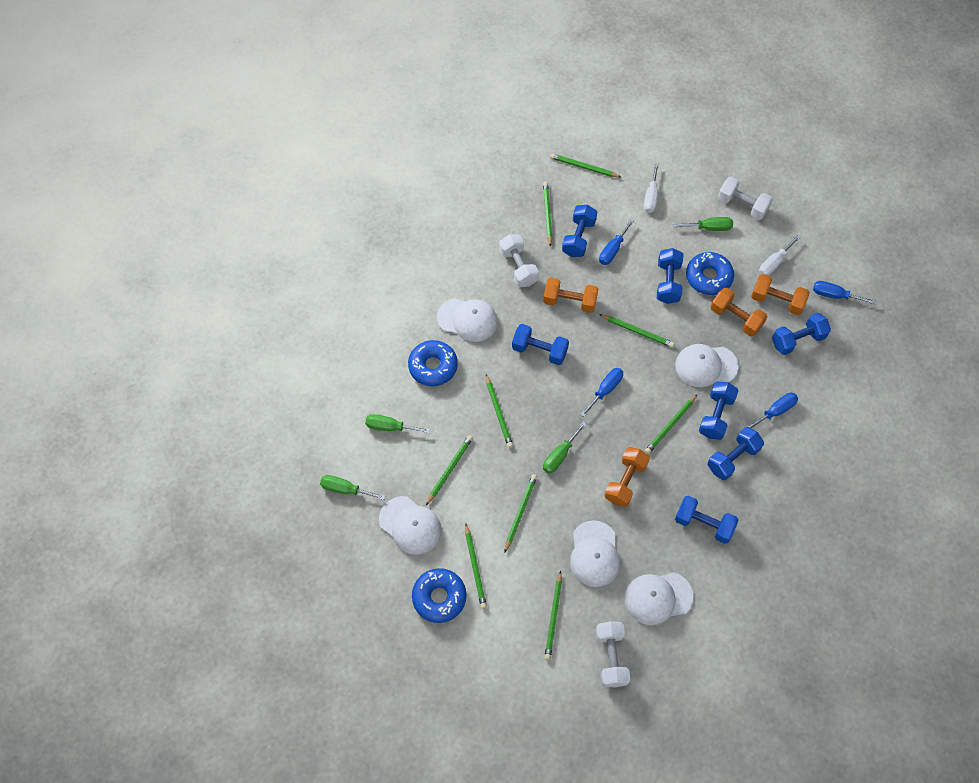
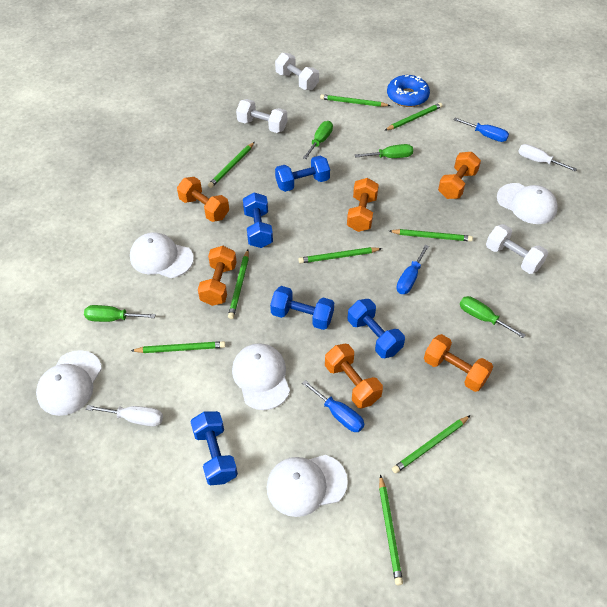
blue donut: [408,340,458,386] [412,568,466,623] [686,252,734,295] = 3 -> [387,75,430,107] = 1
blue dumbbell: [512,324,569,365] [562,205,597,257] [657,248,683,304] [675,496,738,544] [699,382,739,440] [707,427,764,480] [772,313,831,355] = 7 -> [190,411,238,485] [243,192,273,248] [270,286,334,330] [275,156,330,192] [348,299,405,358] = 5
blue screwdriver: [581,368,623,417] [599,219,634,265] [747,393,798,429] [813,281,876,304] = 4 -> [302,380,364,432] [396,245,429,294] [454,118,509,142] = 3
orange dumbbell: [543,277,598,313] [604,447,650,507] [710,288,767,337] [751,274,810,315] = 4 -> [177,177,229,222] [198,246,237,306] [325,344,383,408] [347,178,379,232] [424,334,493,392] [438,152,481,199] = 6

